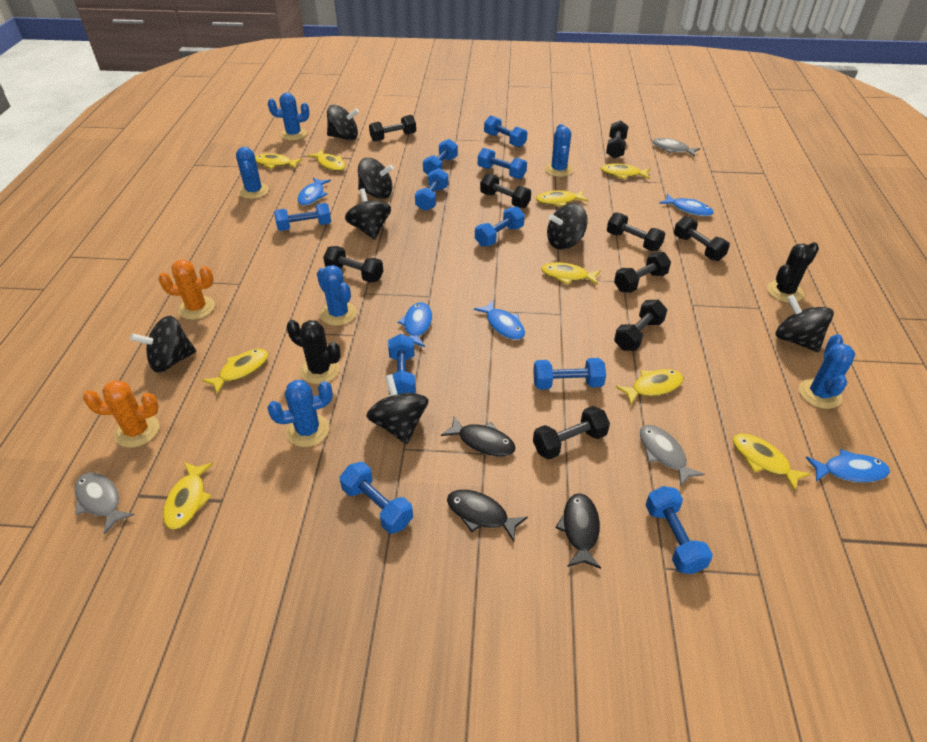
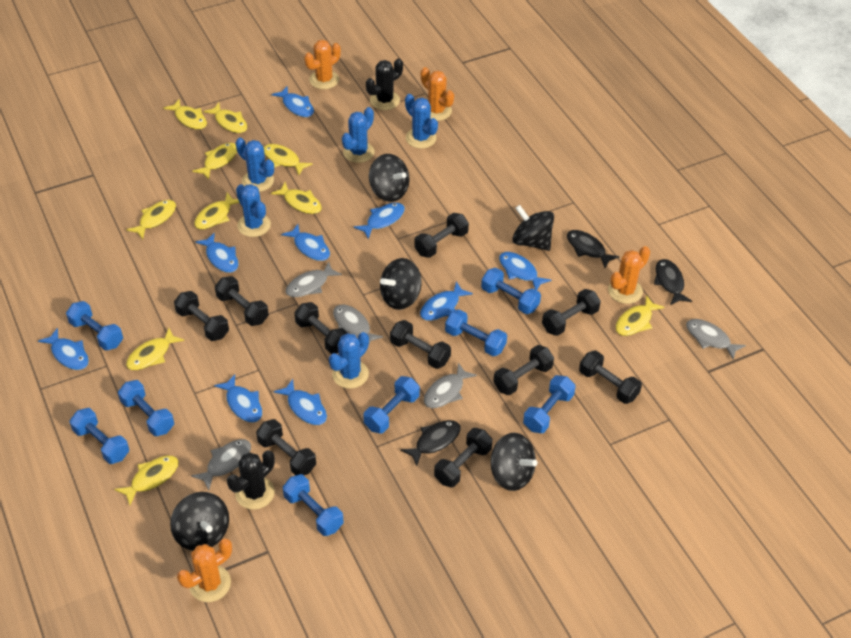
black dumbbell: [323,246,383,283] [369,115,416,142] [480,174,531,208] [533,406,610,459] [606,120,628,159] [607,212,665,251] [614,252,671,293] [614,300,667,351] [674,216,730,261] = 9 -> [174,291,229,341] [215,276,269,326] [256,419,316,475] [294,302,348,354] [390,320,451,369] [414,213,469,258] [434,428,493,487] [493,345,554,395] [542,289,601,336] [579,351,642,404] = 10
black spinning top: [130,316,197,373] [327,105,359,141] [345,188,391,240] [358,158,394,199] [366,374,429,444] [547,203,588,249] [775,295,834,352] = 7 -> [170,492,229,551] [369,154,409,202] [380,258,422,310] [491,433,537,491] [512,205,554,251] = 5
blue cactus: [236,147,269,199] [267,380,333,447] [268,93,309,141] [317,265,357,326] [545,124,573,177] [799,334,855,409] = 6 -> [235,138,274,192] [236,184,271,237] [329,332,369,388] [342,107,375,163] [405,94,438,148] = 5
blue dumbbell: [274,203,331,231] [340,462,413,534] [388,334,416,395] [415,168,448,211] [423,139,458,175] [475,207,525,247] [478,148,527,179] [484,115,527,148] [533,358,606,390] [646,486,713,574] = 10 -> [66,301,123,351] [70,408,129,464] [118,380,174,436] [283,474,344,536] [363,376,420,434] [445,309,507,356] [481,268,541,314] [523,375,575,433] = 8
blue fish: [297,178,331,205] [398,302,432,347] [474,300,525,340] [659,194,714,216] [805,449,890,483] = 5 -> [38,328,89,370] [195,233,239,273] [214,374,262,423] [271,87,314,117] [274,379,327,425] [281,224,330,261] [354,203,405,239] [420,281,473,321] [499,252,551,290] = 9
grey fish: [75,473,135,535] [640,425,705,486] [652,138,700,157] = 3 -> [191,439,251,490] [286,261,342,297] [333,304,383,343] [424,363,477,408] [686,319,746,360] = 5
orange cactus: [83,380,159,448] [158,259,215,320] = 2 -> [177,538,232,602] [304,40,341,89] [421,67,454,121] [608,246,650,304] = 4
yellow fish: [163,462,213,530] [202,349,268,394] [255,153,303,169] [307,149,345,171] [536,190,588,206] [541,262,601,285] [601,163,650,180] [616,369,683,406] [733,434,811,491] = 9 -> [114,456,179,505] [126,200,176,239] [126,328,184,370] [163,99,207,130] [192,143,237,180] [194,193,240,230] [203,103,248,133] [264,144,313,175] [271,182,322,214] [615,295,665,336] = 10

